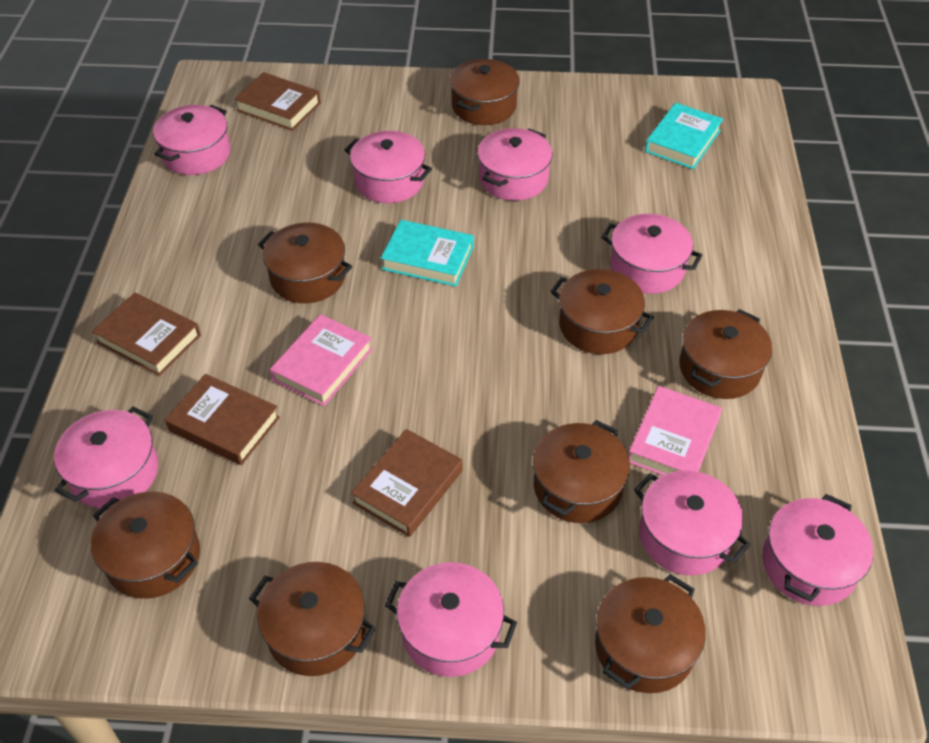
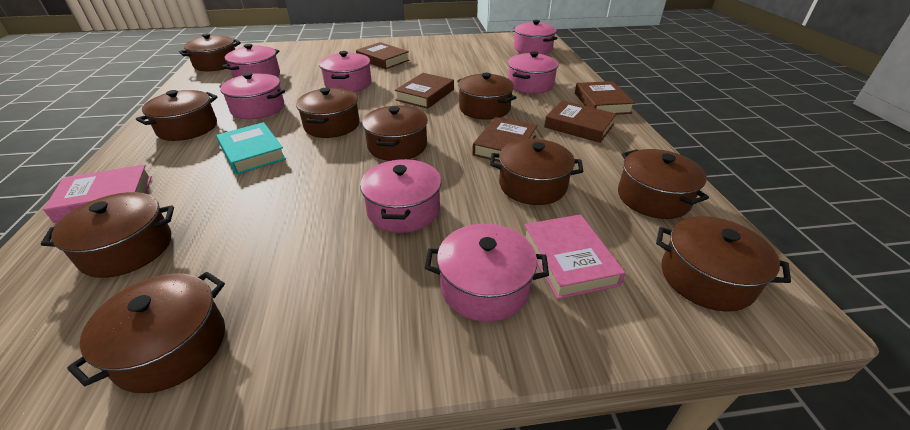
brown book: [92,293,201,376] [165,374,280,465] [234,72,321,131] [351,429,463,537] = 4 -> [356,42,409,69] [395,73,454,109] [472,117,537,162] [544,100,617,143] [575,81,635,114] = 5
brown pot: [91,491,200,599] [249,562,376,676] [258,223,352,303] [450,59,520,125] [533,420,630,523] [550,269,654,354] [595,574,706,693] [679,309,772,399] = 8 -> [41,192,174,278] [67,272,225,393] [136,90,218,141] [179,33,241,71] [296,88,360,138] [362,106,428,161] [457,73,517,120] [490,139,583,205] [618,149,709,219] [656,216,791,312] = 10
pink pot: [54,406,158,508] [153,105,230,175] [344,131,432,203] [385,562,517,677] [477,128,552,201] [601,214,702,294] [634,470,750,576] [762,494,873,606] = 8 -> [219,72,285,119] [222,44,280,78] [319,51,372,92] [360,159,441,233] [425,224,549,322] [508,51,559,94] [514,20,558,54] = 7
turquoise book: [381,220,474,287] [645,103,723,169] = 2 -> [216,122,286,175] = 1

